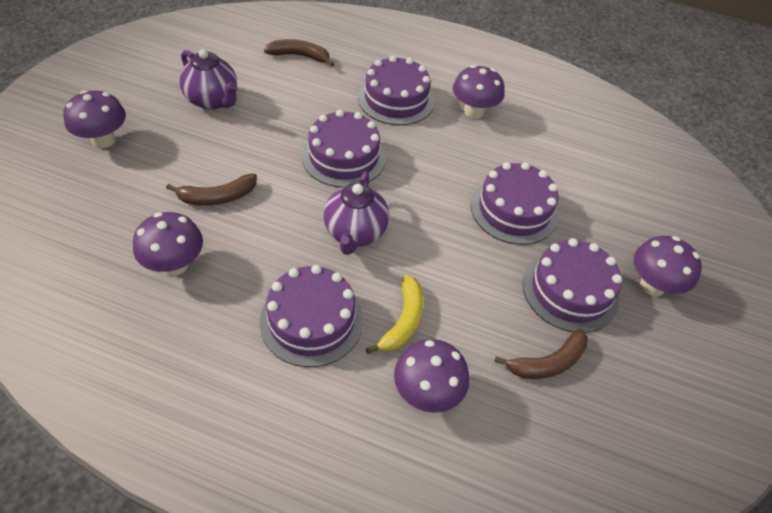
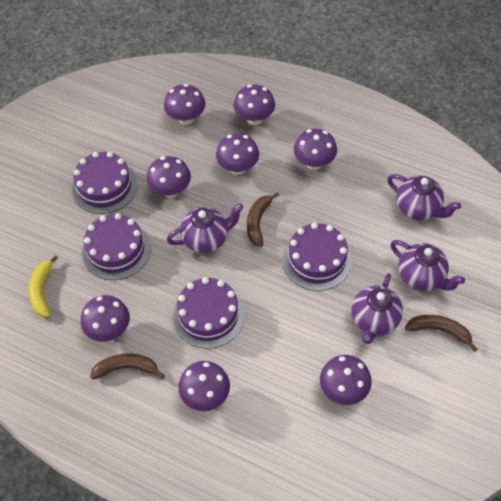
purple cake: [259,265,363,367] [302,110,386,188] [358,56,434,125] [471,162,558,245] [523,238,622,333] = 5 -> [72,152,137,214] [82,213,151,280] [173,277,245,349] [283,223,352,291] = 4
purple mushroom: [63,90,126,148] [133,212,203,276] [394,339,469,413] [453,65,505,119] [634,236,702,296] = 5 -> [81,295,130,342] [147,156,191,198] [164,84,205,125] [178,361,230,411] [216,133,259,175] [234,85,275,125] [294,129,337,170] [320,355,372,405] = 8
purple teapot: [180,49,237,110] [323,171,389,255] = 2 -> [167,203,244,253] [352,273,403,344] [387,174,461,221] [391,240,465,291] = 4

